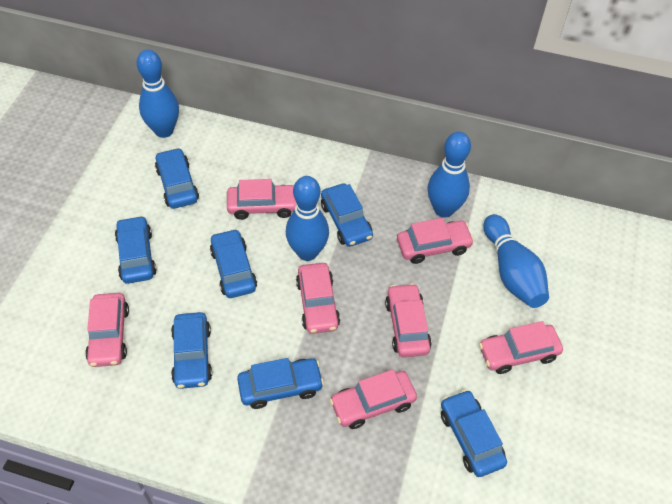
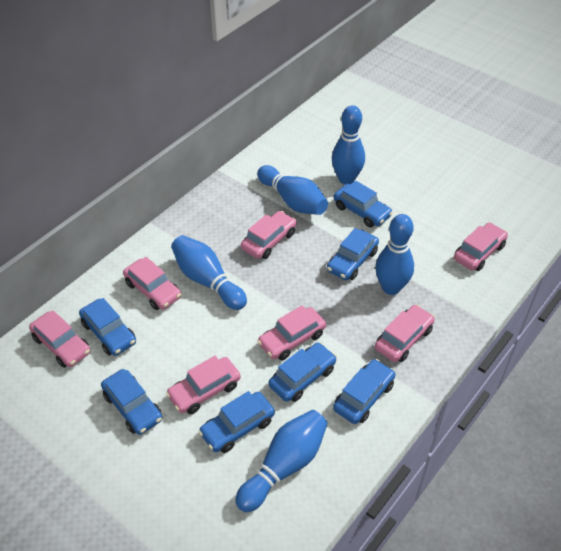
blue bowling pin: [136,50,179,138] [286,176,329,261] [427,132,471,218] [483,214,549,308] = 4 -> [171,235,247,310] [235,410,328,512] [257,165,328,215] [332,105,365,184] [375,214,414,295] = 5

